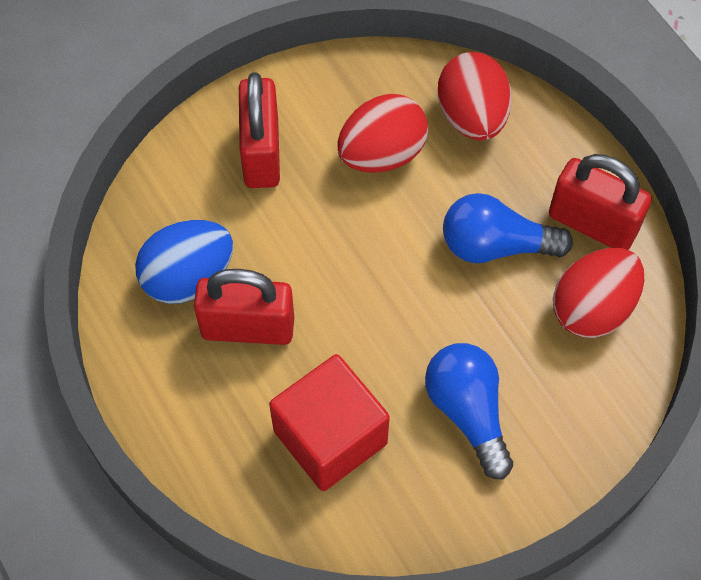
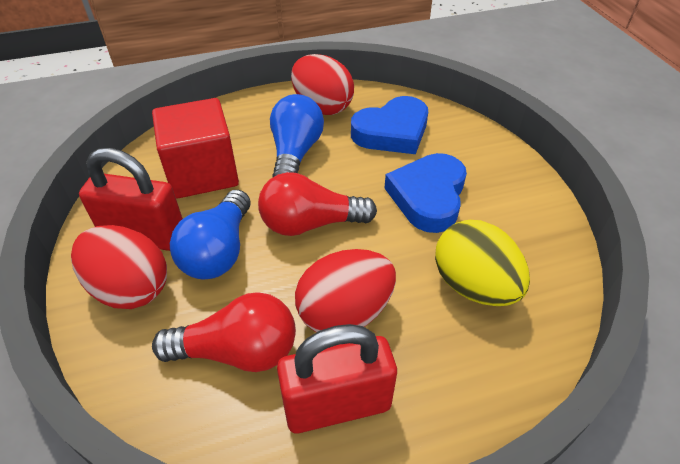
blue egg: [135,220,233,304] = 1 -> none = 0
blue heart: none = 0 -> [351,96,428,154] [384,153,467,233] = 2
red light bulb: none = 0 -> [152,292,296,372] [258,172,377,236] = 2
red padlock: [194,269,294,345] [239,72,280,188] [549,154,652,250] = 3 -> [79,148,183,251] [277,324,397,433] = 2
yellow egg: none = 0 -> [435,220,530,306] = 1

